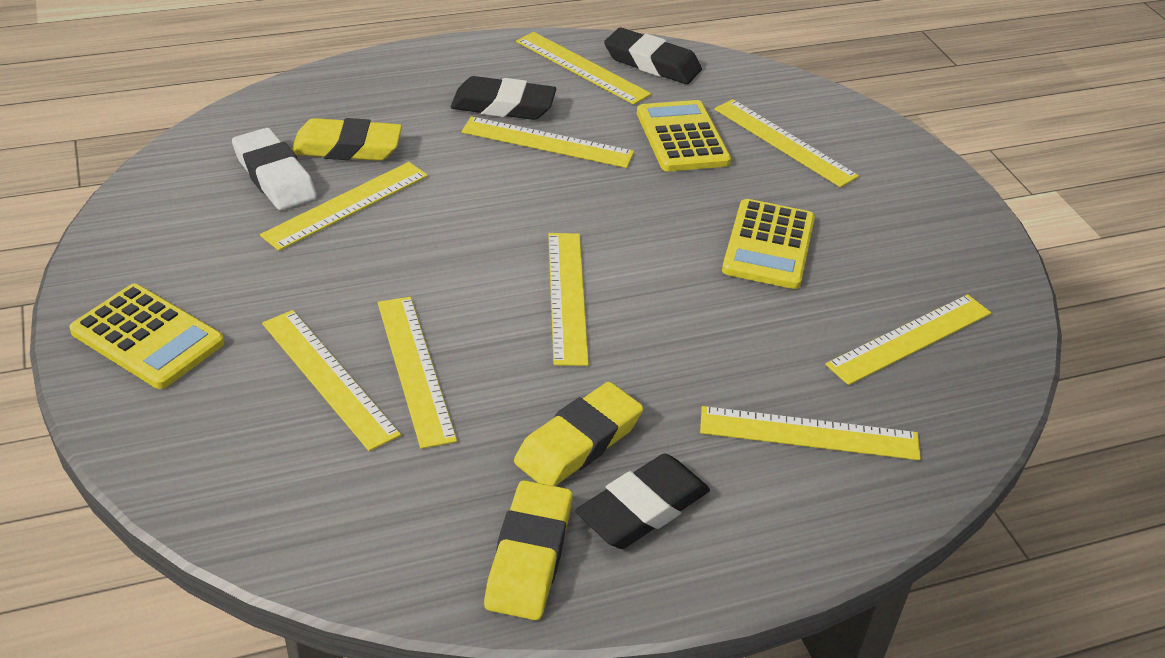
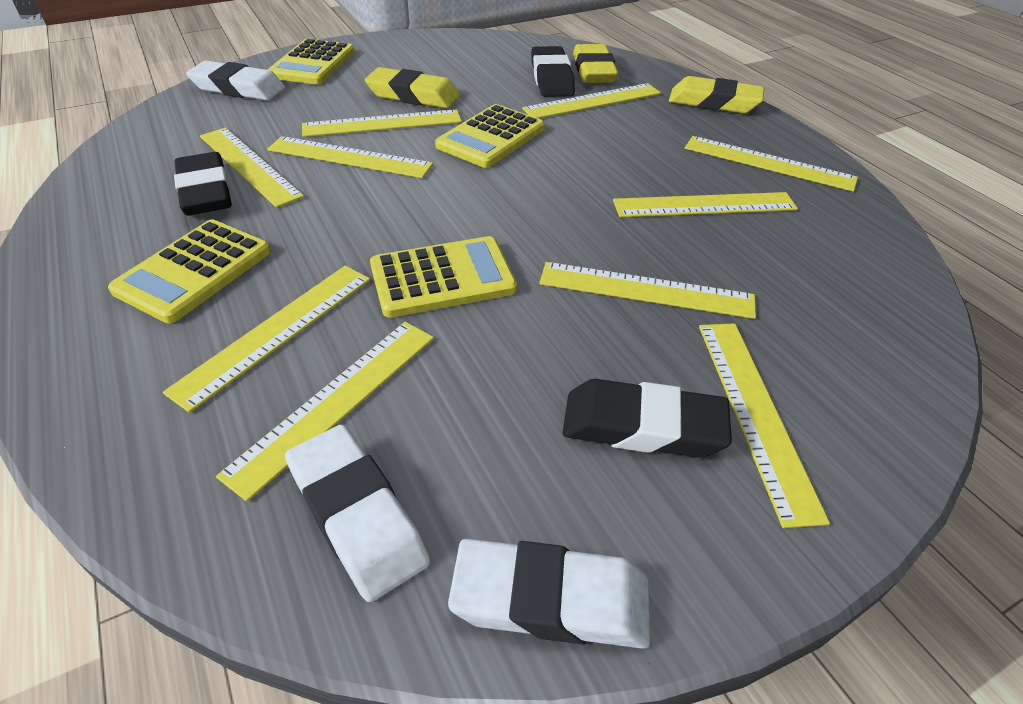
white eraser: [232,128,317,210] = 1 -> [186,60,285,101] [285,424,430,602] [448,539,650,649] = 3
yellow calculator: [69,284,225,389] [637,100,731,172] [722,199,815,289] = 3 -> [108,219,271,323] [268,39,355,85] [370,236,517,318] [435,104,545,168] = 4
yellow ruler: [260,162,428,251] [262,310,401,451] [378,297,457,449] [461,116,634,168] [516,32,651,105] [548,233,589,366] [700,406,921,460] [714,99,859,187] [825,294,991,385] = 9 -> [163,266,370,413] [200,128,304,208] [216,322,434,502] [267,136,433,178] [302,109,462,137] [522,83,661,119] [539,262,756,319] [613,192,798,217] [685,136,858,192] [699,323,830,528] = 10

